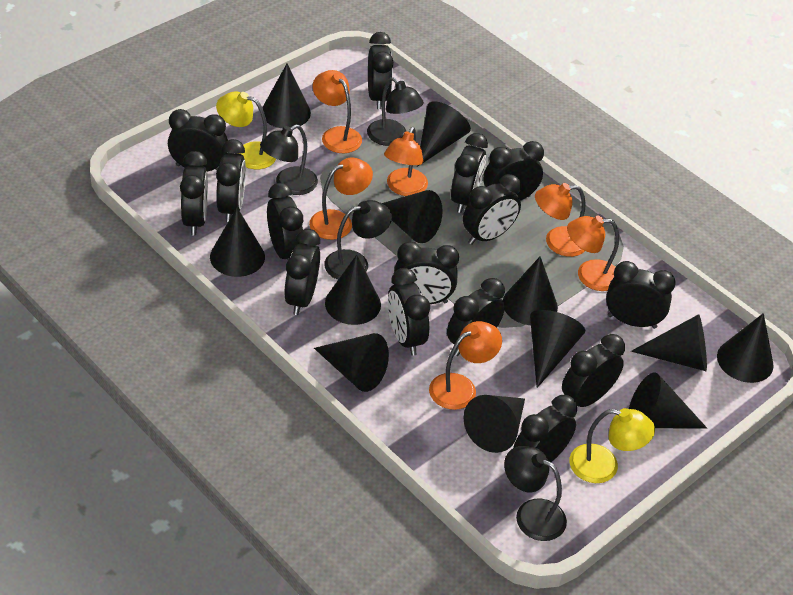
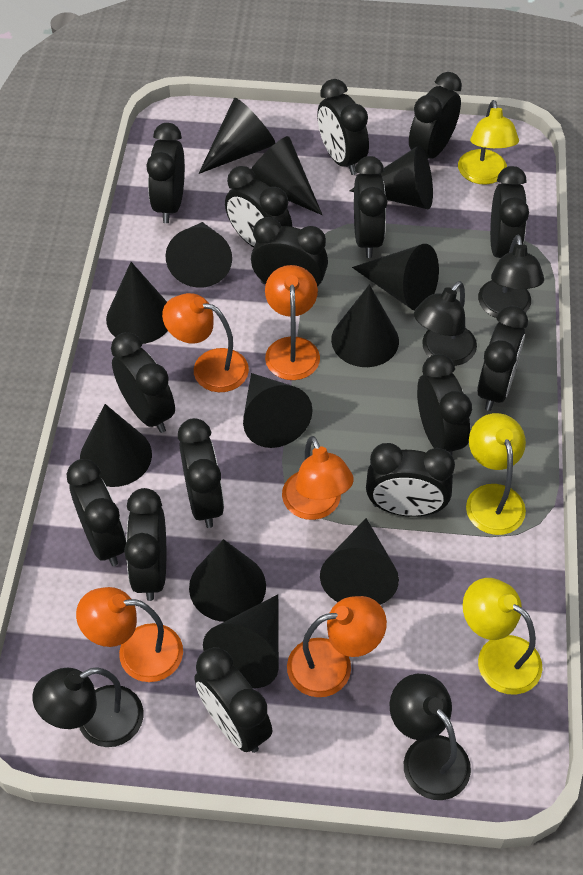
orange lamp: [309,158,373,240] [313,70,362,153] [384,127,428,196] [429,321,502,410] [535,183,585,257] [567,215,619,291] = 6 -> [76,587,183,682] [162,293,249,392] [265,265,320,380] [282,436,354,520] [287,596,387,697] = 5
yellow lamp: [216,91,276,169] [569,408,655,483] = 2 -> [458,100,519,185] [463,578,543,695] [466,413,526,535] = 3

